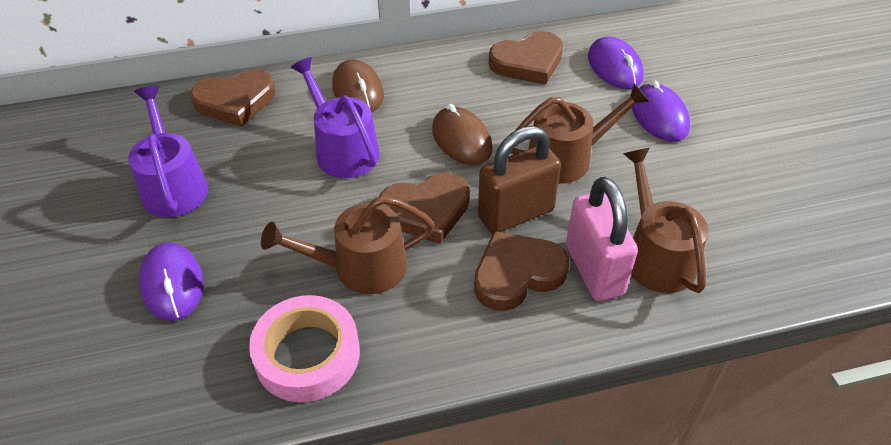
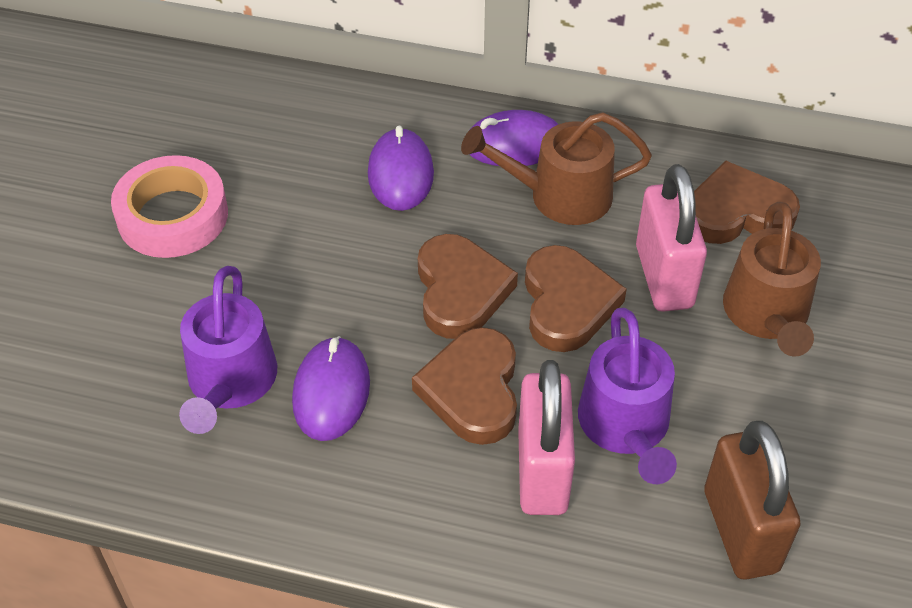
brown mouse: [332,59,384,112] [432,104,493,165] = 2 -> none = 0
brown watering can: [261,196,435,294] [511,84,650,183] [623,148,708,293] = 3 -> [461,112,652,225] [723,202,821,357] = 2
pink padlock: [566,177,638,301] = 1 -> [518,360,575,515] [636,164,707,312] = 2

